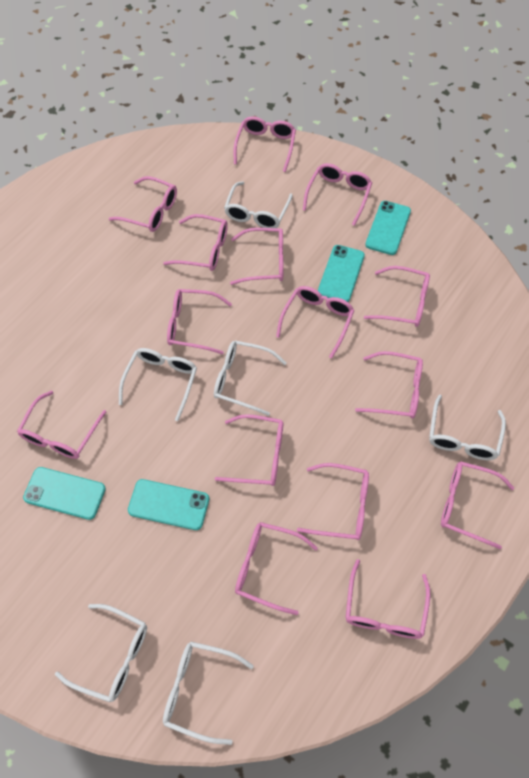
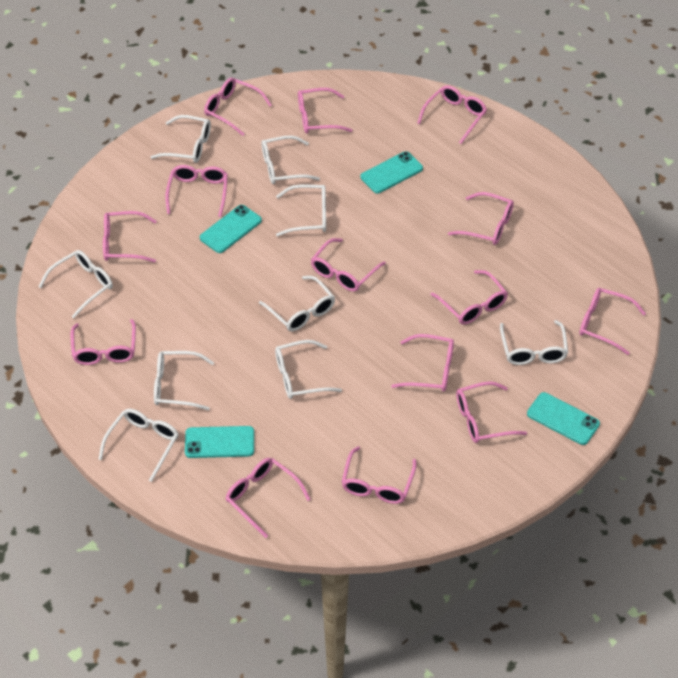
pink glasses: [17,391,106,459] [109,176,177,232] [163,214,228,271] [167,289,232,354] [215,414,283,486] [230,228,283,285] [234,116,296,172] [235,522,318,615] [276,286,355,358] [297,463,369,540] [303,163,372,226] [345,559,431,639] [355,351,423,418] [364,266,430,327] [441,461,514,549] = 15 -> [71,319,136,365] [103,211,157,263] [166,165,228,217] [204,78,272,136] [225,458,310,538] [298,88,352,133] [311,238,386,292] [342,446,417,504] [391,334,454,392] [417,85,487,144] [430,270,508,325] [448,192,514,245] [456,381,527,443] [579,288,646,355] = 14
white glasses: [55,604,147,702] [119,348,197,421] [163,642,254,745] [214,340,286,416] [224,181,293,228] [429,395,506,460] = 6 -> [39,250,113,318] [99,409,179,482] [151,115,211,163] [154,351,214,410] [259,276,335,331] [262,135,320,184] [275,340,342,399] [276,185,326,236] [500,320,568,365] = 9

